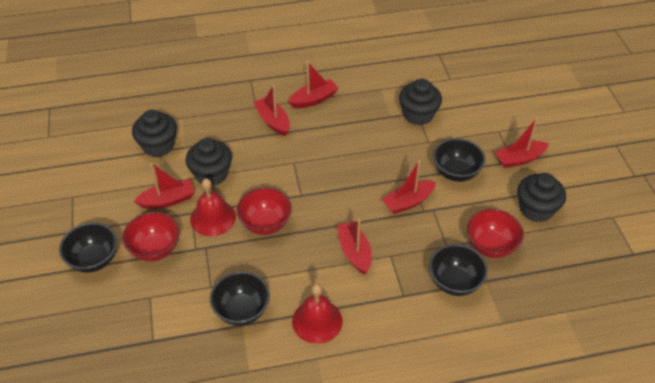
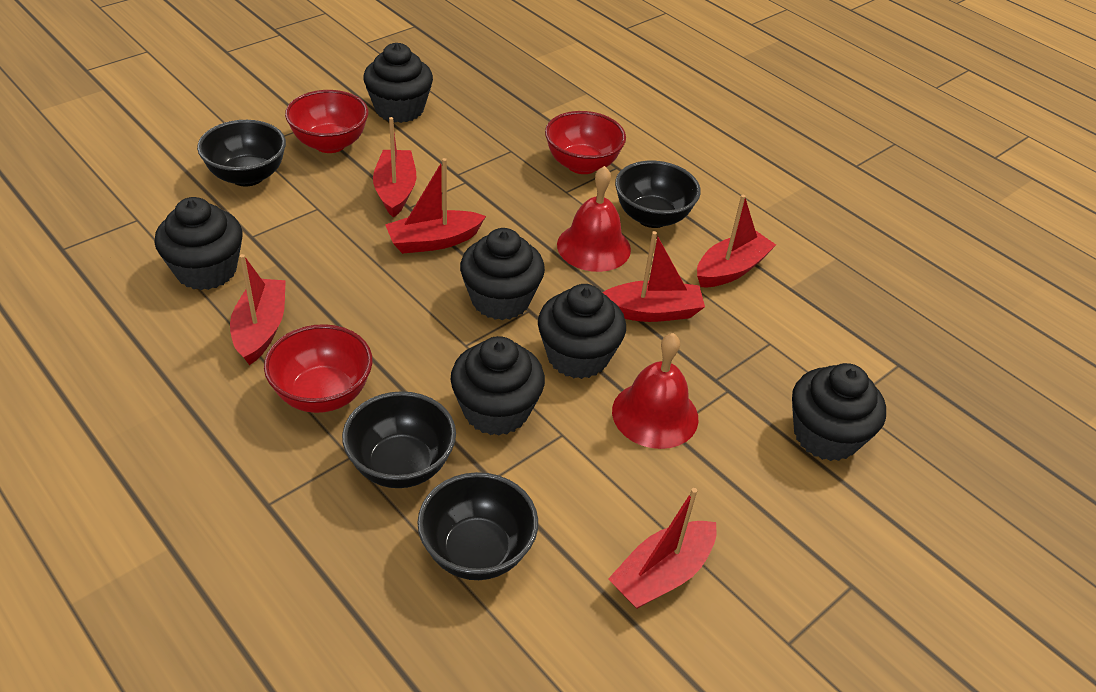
black cupcake: [132,110,177,157] [186,138,232,186] [399,79,442,125] [517,173,566,222] = 4 -> [154,197,243,290] [363,43,433,123] [450,336,545,436] [460,228,545,320] [538,284,626,379] [792,363,886,461] = 6

